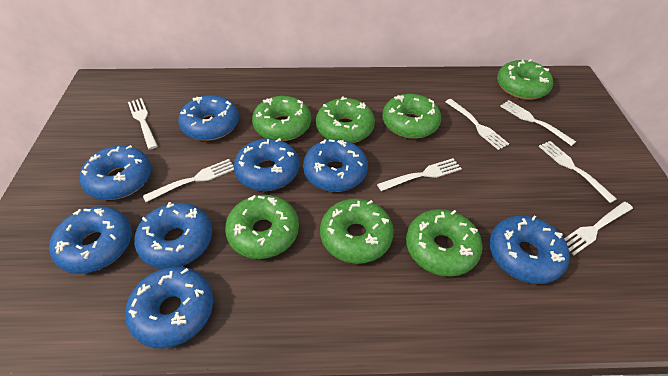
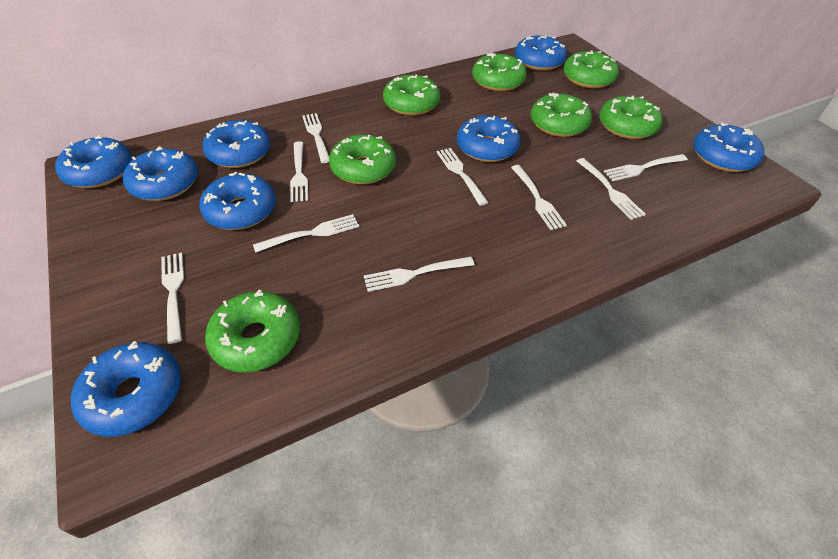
white fork: [128,98,158,150] [143,159,234,202] [377,158,462,191] [445,99,509,150] [500,100,576,146] [539,141,617,203] [564,202,633,255] = 7 -> [161,252,184,344] [253,214,359,253] [290,141,308,202] [302,113,329,163] [364,257,475,292] [436,148,489,206] [511,165,567,230] [577,158,646,220] [604,154,688,181] = 9

